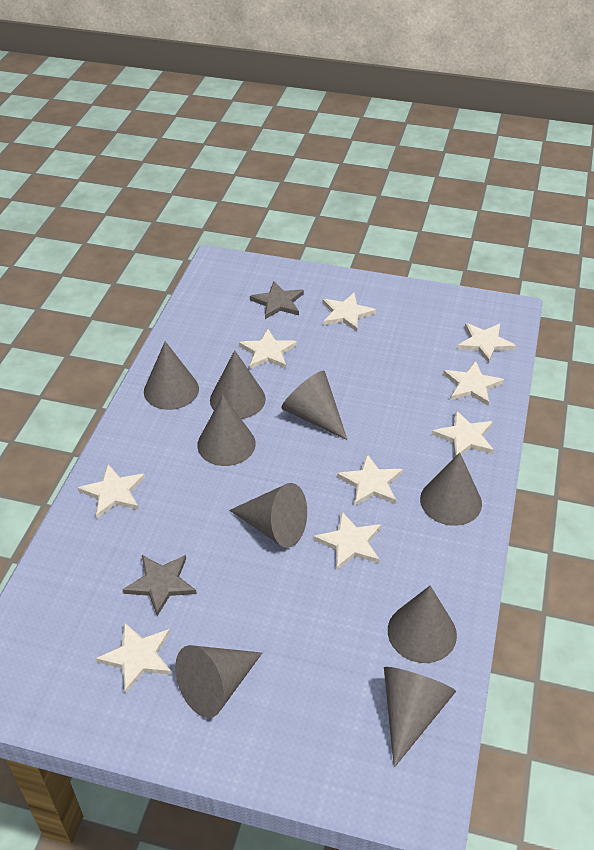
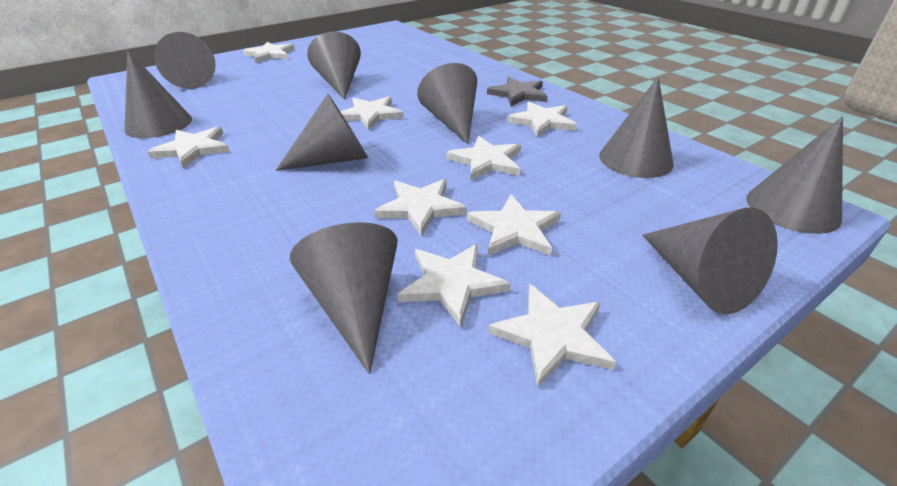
grey star: [123,555,197,616] [250,281,304,319] = 2 -> [487,77,548,106] = 1

